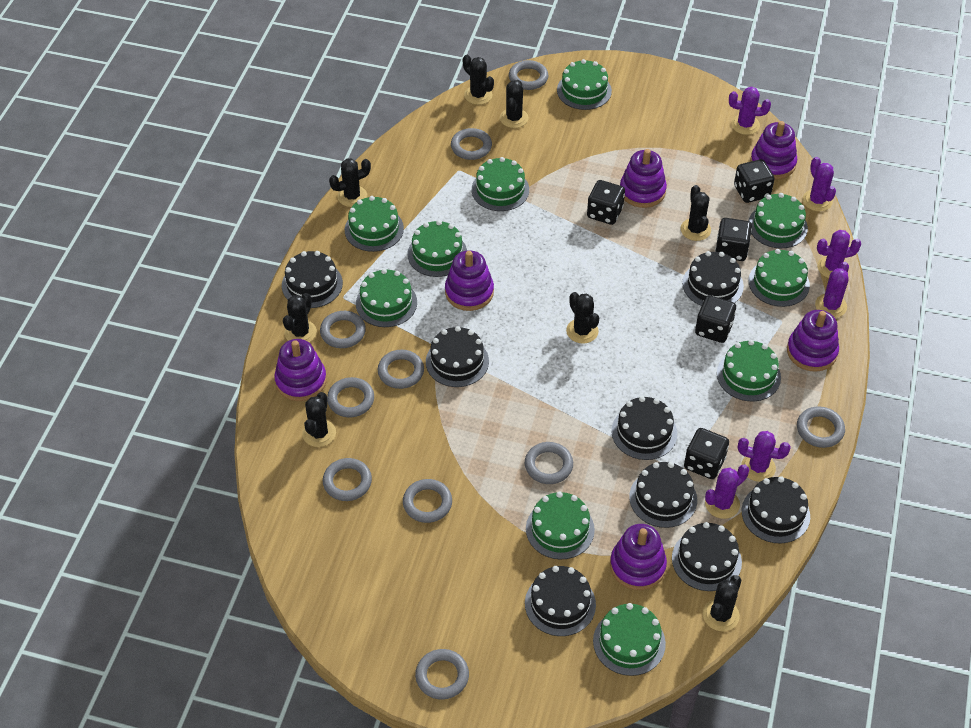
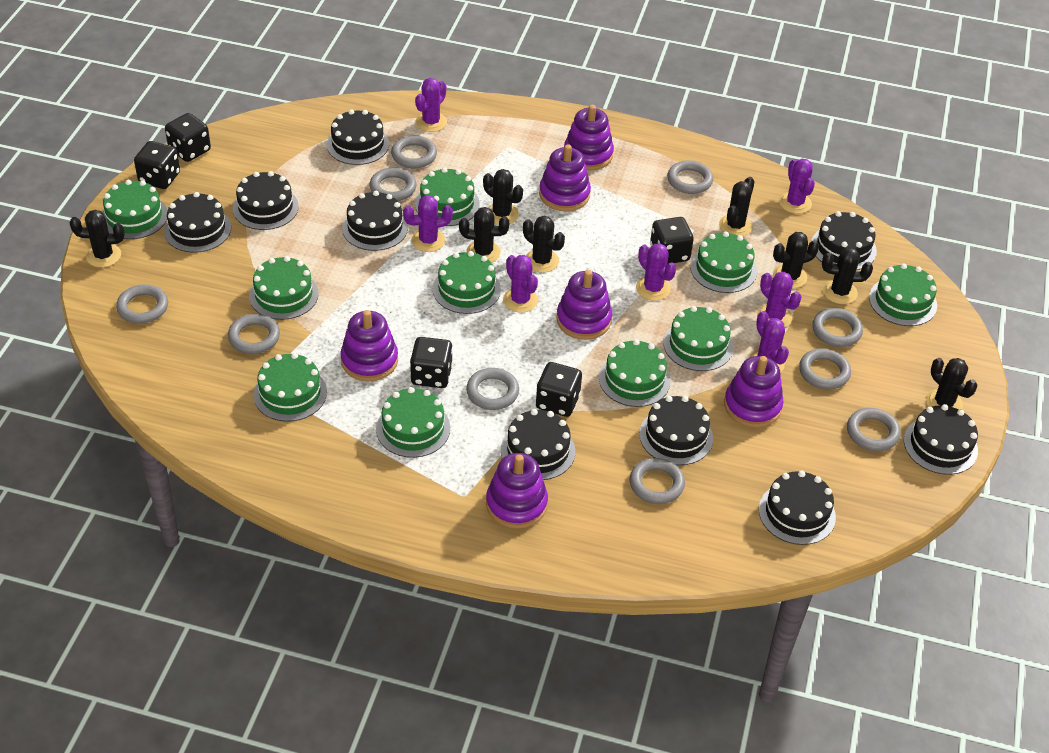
black cake: [282,251,343,308] [426,326,489,387] [525,566,596,636] [611,396,677,460] [629,462,697,528] [672,522,742,591] [682,251,744,306] [742,476,810,544] = 8 -> [164,192,231,253] [233,171,299,230] [327,109,389,165] [342,191,408,251] [501,409,575,480] [639,396,713,465] [759,470,836,545] [811,211,877,270] [904,404,978,475] = 9
purple cactus: [705,464,749,519] [729,87,771,135] [737,431,791,482] [803,157,836,212] [815,262,849,318] [817,230,861,278] = 6 -> [403,195,453,252] [415,78,447,132] [503,255,538,313] [636,243,676,301] [749,311,789,373] [757,272,802,328] [779,159,815,214] = 7

